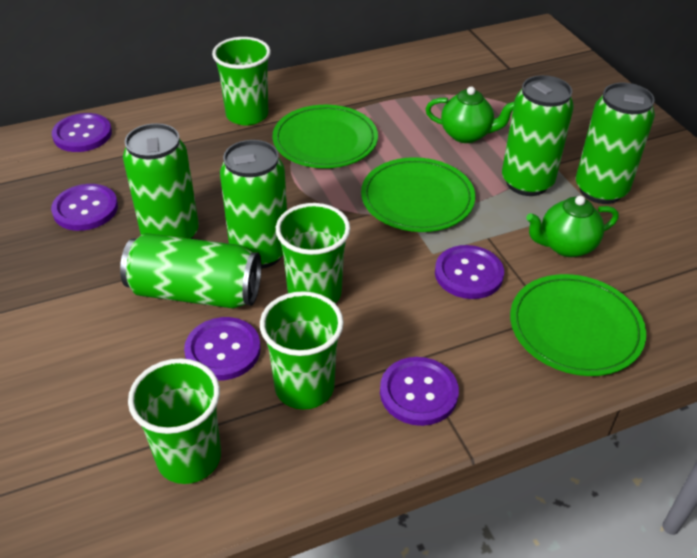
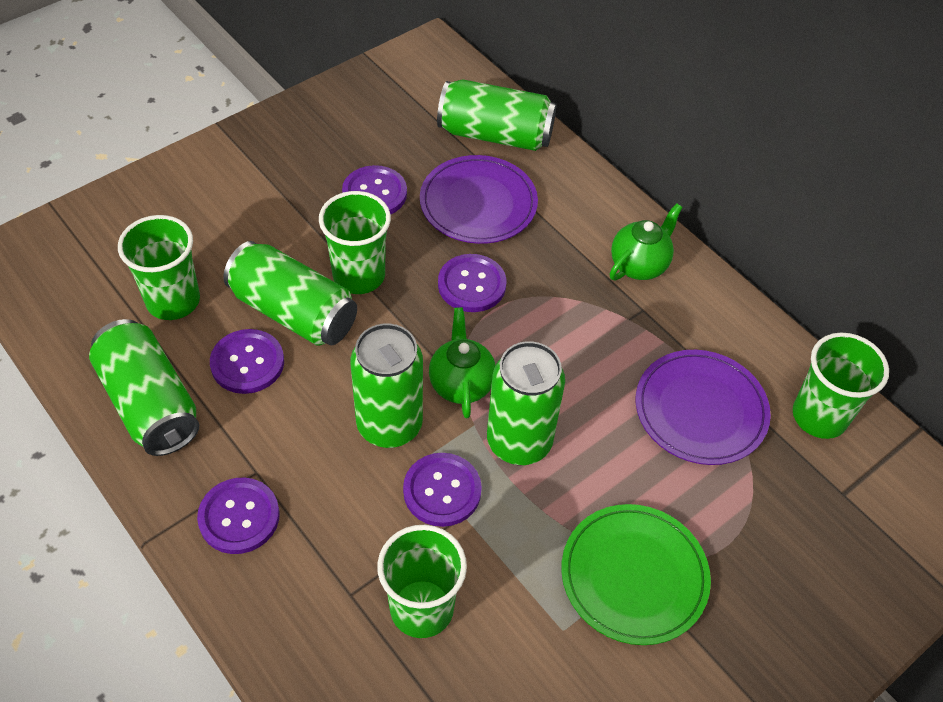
green plate: [273,105,378,168] [361,157,475,232] [510,274,646,376] = 3 -> [561,504,711,645] = 1
purple plate: none = 0 -> [420,155,538,244] [636,350,771,465] = 2

